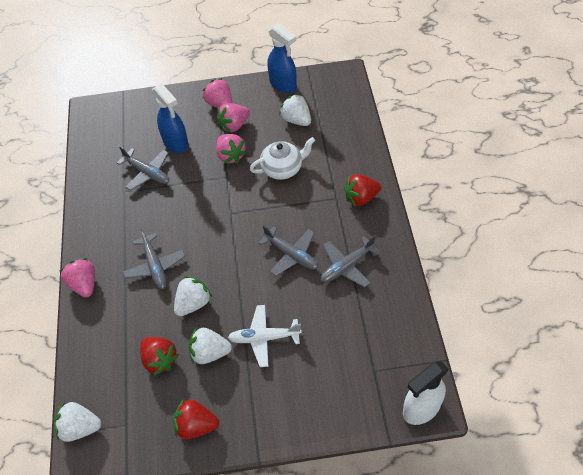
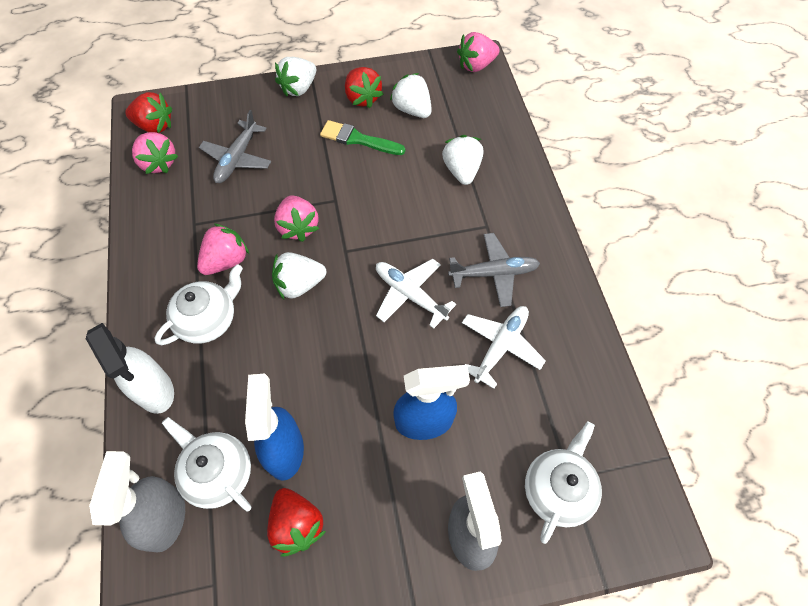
green brush: none = 0 -> [320,120,405,155] = 1
grey plane: [117,147,169,191] [123,228,185,289] [258,225,318,276] [321,235,381,288] = 4 -> [199,110,271,183] [448,233,540,307] = 2
grey spray bottle: none = 0 -> [89,451,185,553] [448,472,502,571] = 2
white plane: [228,305,302,367] = 1 -> [376,259,456,329] [462,306,546,389] = 2
white teapot: [250,137,315,180] = 1 -> [155,264,243,345] [162,417,251,511] [525,421,602,544] = 3

